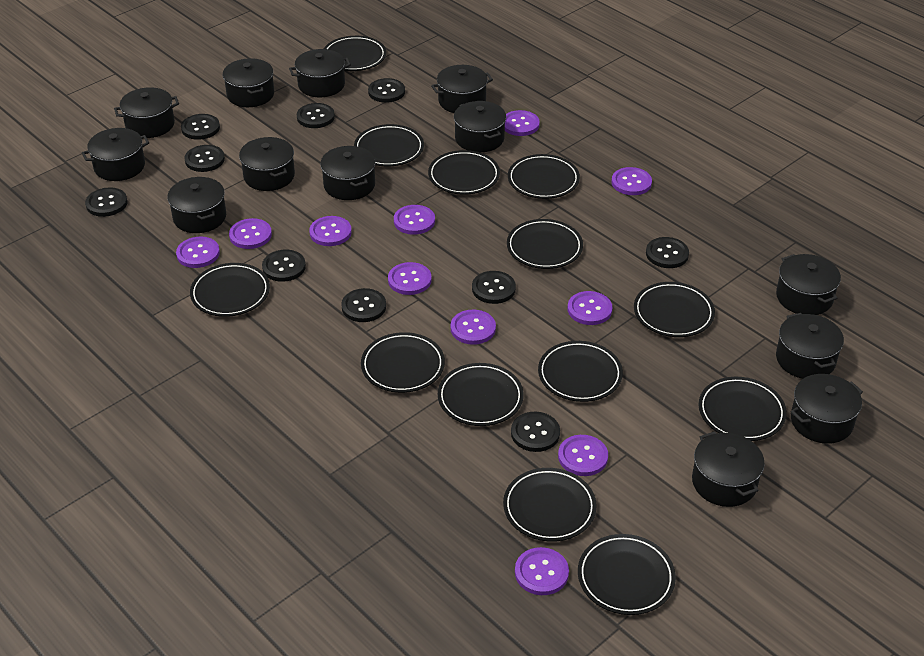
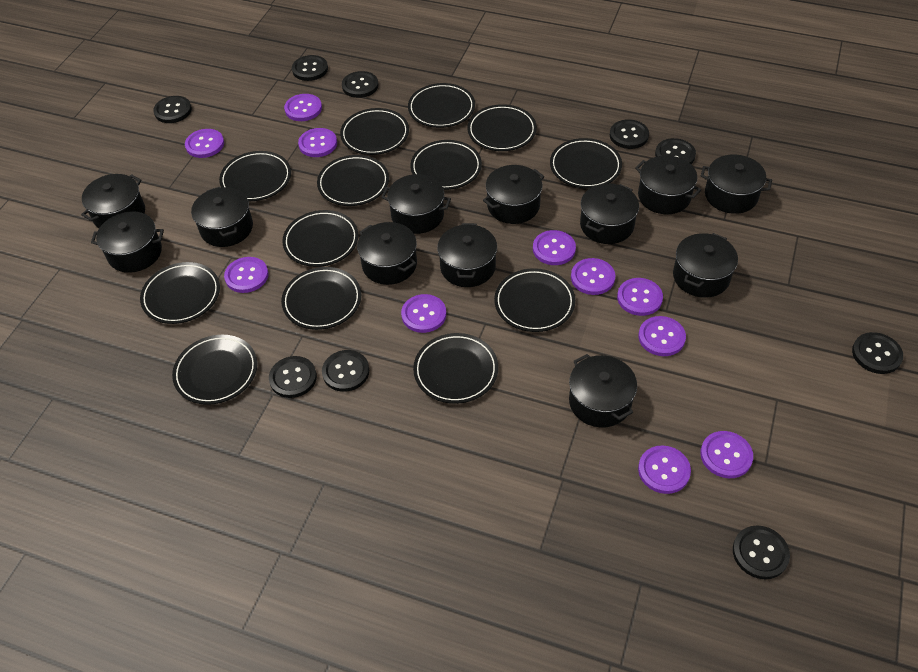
black button: [85,187,128,217] [181,114,220,140] [185,145,225,172] [262,250,306,282] [297,103,335,128] [341,288,386,322] [368,78,405,103] [472,271,516,304] [511,412,560,452] [646,237,689,268] = 10 -> [153,96,192,123] [269,356,317,398] [292,55,328,81] [322,350,369,392] [342,71,379,98] [610,119,649,149] [655,138,696,164] [733,525,790,579] [852,332,903,374] = 9
black pot: [82,128,149,181] [114,87,179,138] [167,177,226,233] [223,58,274,107] [239,137,295,191] [289,49,351,97] [320,146,375,200] [431,65,493,113] [454,101,506,152] [692,431,765,507] [776,254,841,315] [776,313,844,379] [791,374,863,444] = 13 -> [81,174,145,228] [91,211,164,273] [191,187,253,247] [357,222,417,285] [381,174,451,234] [437,223,497,287] [483,165,544,224] [569,354,637,428] [580,183,639,244] [635,155,701,214] [673,233,738,298] [701,155,772,214] = 12

